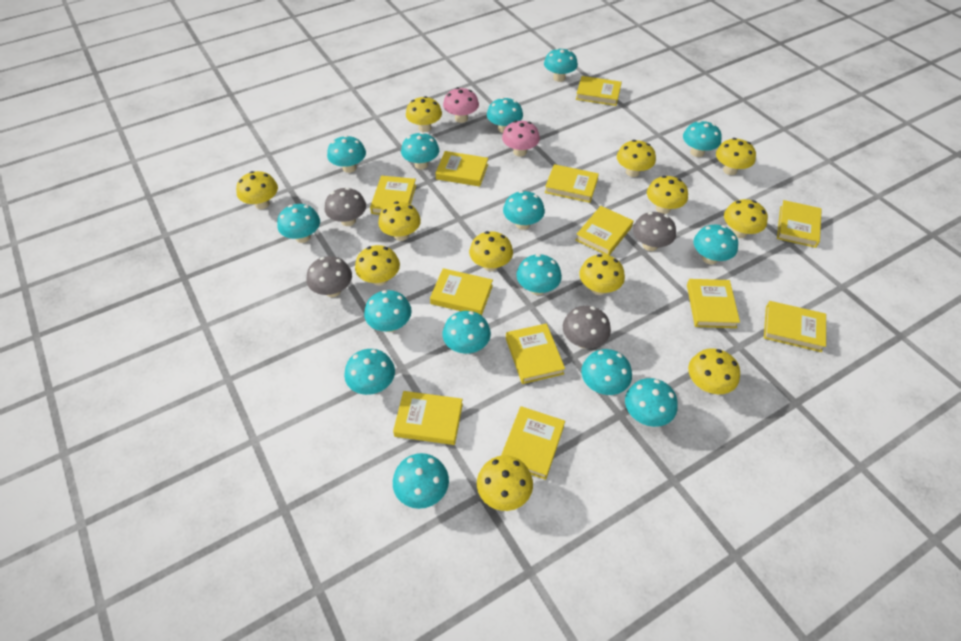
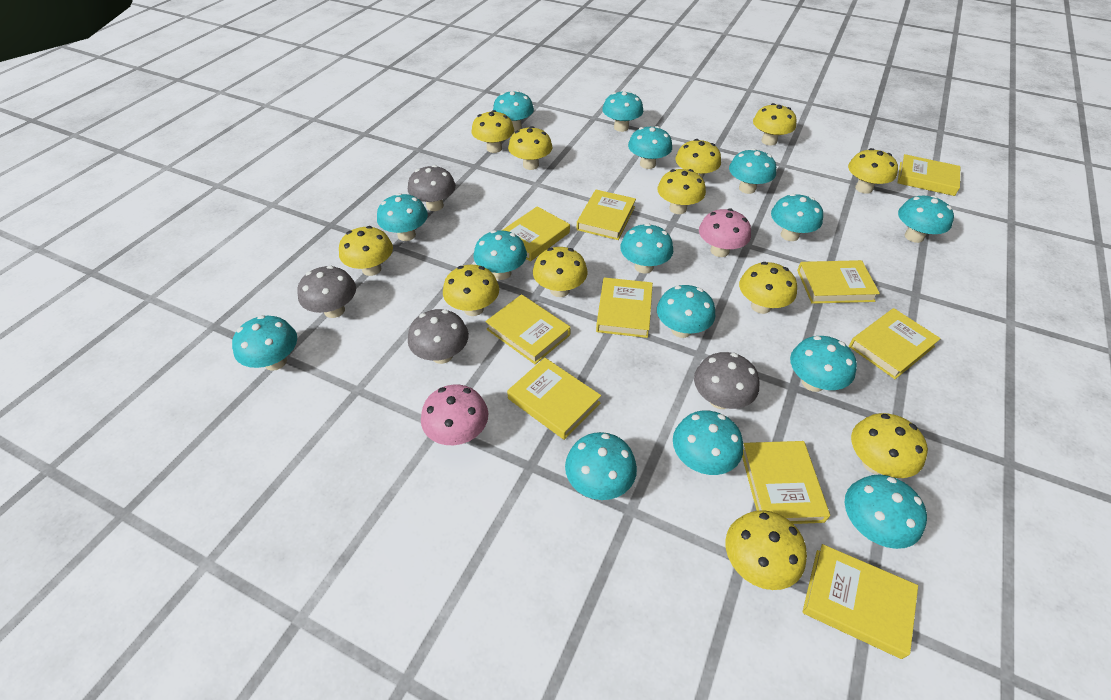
yellow book: [370,176,416,215] [393,391,463,445] [430,268,493,315] [436,151,488,187] [501,406,565,480] [506,323,565,384] [545,164,599,203] [576,76,622,106] [576,206,633,256] [687,279,740,328] [764,301,826,352] [777,200,822,248] = 12 -> [485,294,571,364] [502,206,570,262] [507,358,601,440] [577,190,636,240] [596,278,653,338] [742,441,830,524] [797,260,880,304] [802,544,918,659] [849,308,941,379] [897,154,960,196] = 10

